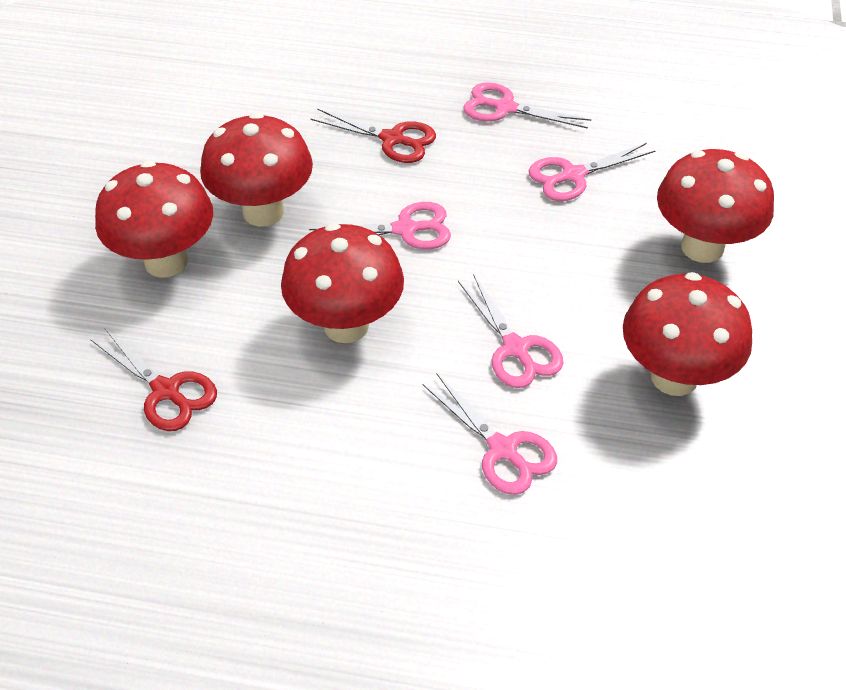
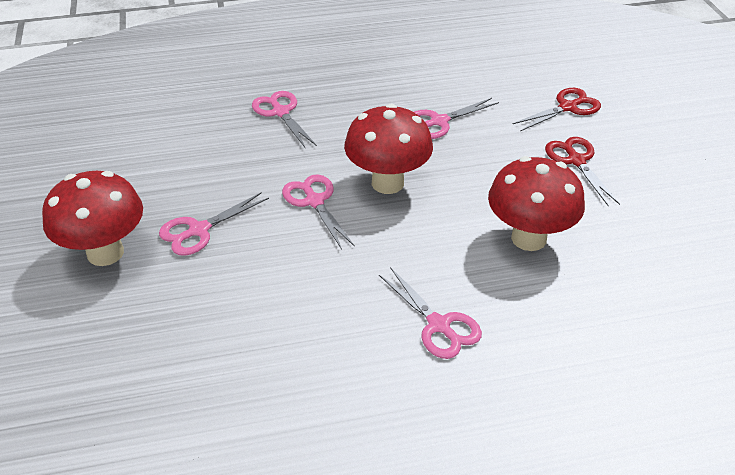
red mushroom: [95,161,213,277] [200,113,313,227] [281,223,404,343] [623,272,752,396] [657,149,774,263] = 5 -> [42,171,143,266] [344,104,433,194] [488,156,585,251] = 3

